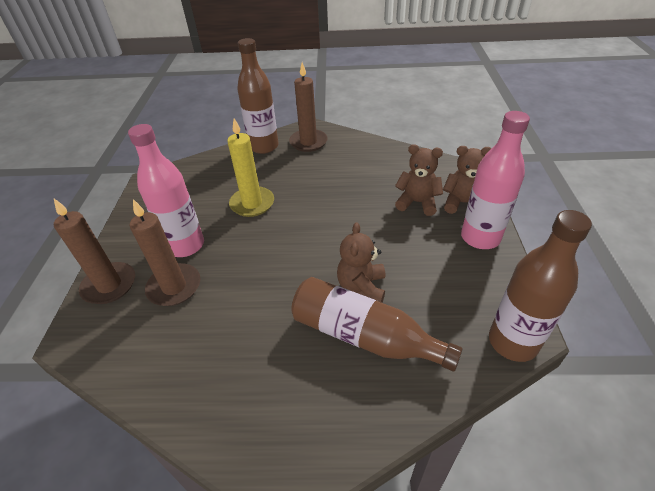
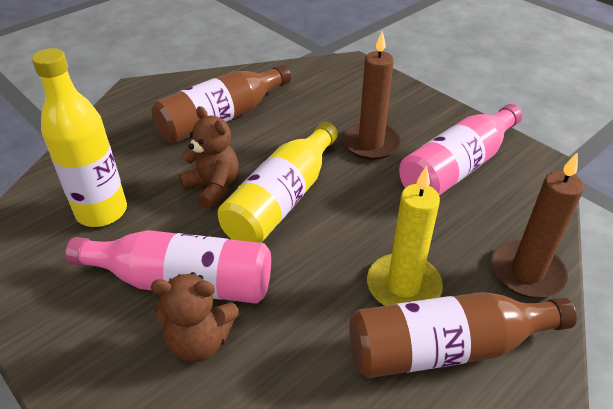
brown bottle: [237,38,279,154] [291,277,462,371] [489,210,592,362] = 3 -> [151,65,291,144] [349,292,577,378] = 2
brown candle: [54,199,135,304] [130,199,200,306] [289,62,328,152] = 3 -> [342,31,401,160] [492,152,584,298] = 2
brown teddy bear: [337,222,385,303] [395,144,443,216] [443,146,491,214] = 3 -> [151,272,239,363] [179,106,239,209] = 2
yellow bottle: none = 0 -> [32,48,127,227] [218,122,338,243] = 2

